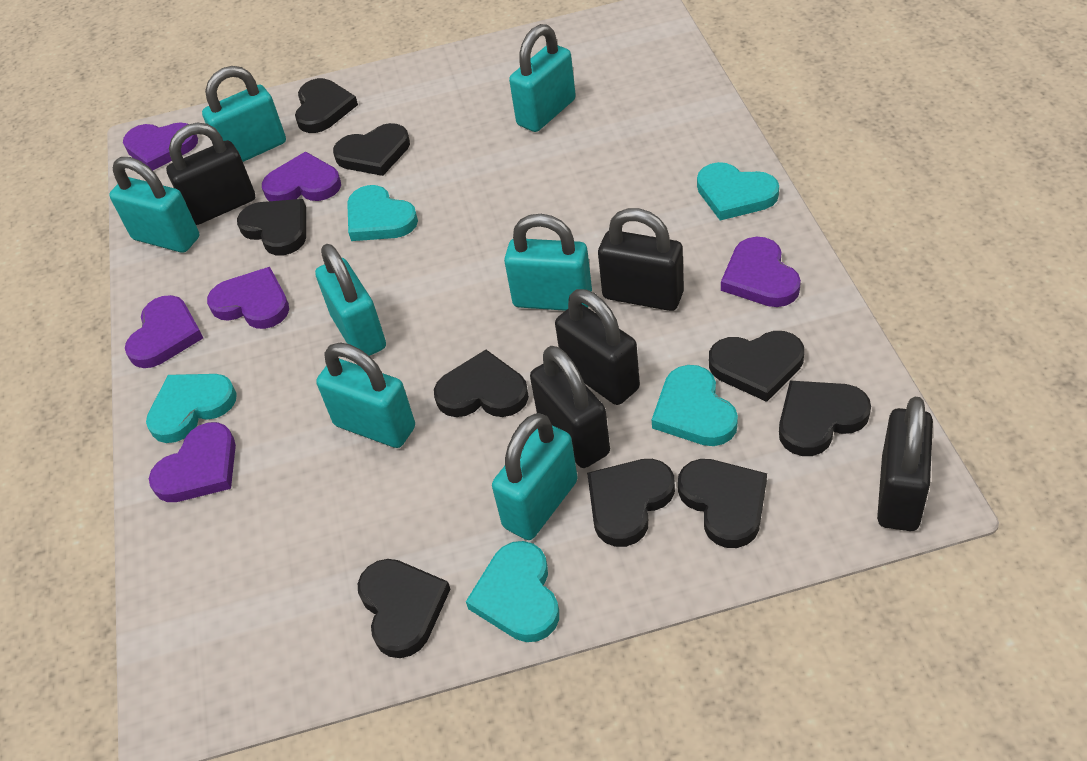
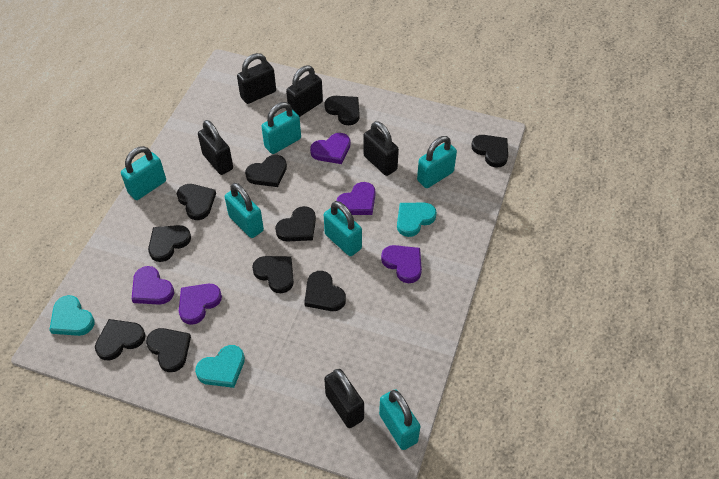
black heart: [237,199,306,255] [295,78,358,133] [333,123,410,176] [358,559,450,658] [434,350,529,417] [587,459,675,547] [678,459,767,548] [709,331,804,402] [779,381,871,456] = 9 -> [95,319,146,360] [146,328,191,372] [148,225,191,262] [177,184,216,220] [245,155,287,187] [252,256,294,293] [275,206,316,241] [304,271,346,311] [324,96,360,125] [471,135,508,168] = 10
purple heart: [123,122,198,171] [125,295,203,368] [149,422,236,502] [207,267,289,329] [262,152,341,201] [721,237,801,307] = 6 -> [132,266,174,305] [179,284,222,325] [310,133,350,164] [336,182,376,215] [381,245,422,283] = 5
turquoise heart: [146,374,237,443] [347,185,418,241] [466,541,559,642] [652,365,738,446] [697,162,779,221] = 5 -> [49,295,95,336] [195,345,245,388] [397,203,437,237] = 3
turquoise padlock: [109,157,199,253] [202,66,286,162] [315,244,386,356] [316,342,415,448] [492,413,578,540] [504,214,592,311] [509,24,576,132] = 7 -> [121,146,166,200] [225,183,264,238] [261,102,301,154] [324,201,362,256] [379,389,420,450] [417,136,457,188] = 6

